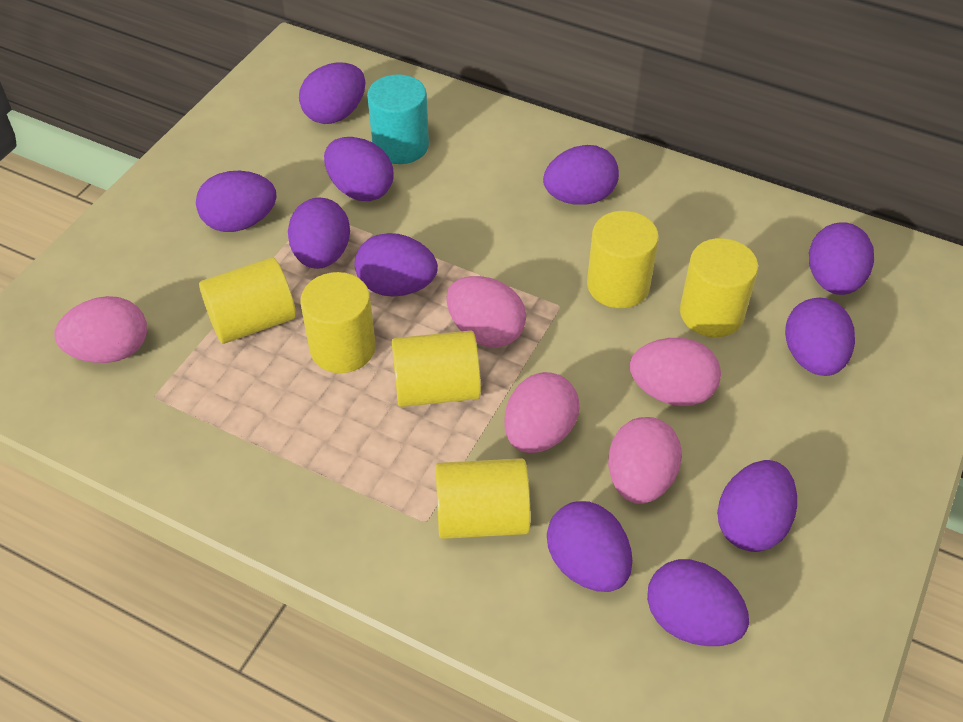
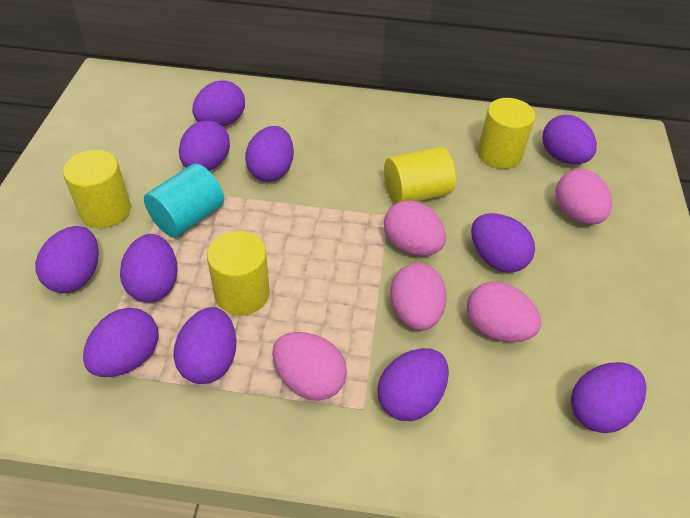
yellow cylinder: [199,257,296,344] [301,272,376,373] [392,331,481,407] [436,458,531,539] [587,211,659,308] [680,238,758,337] = 6 -> [63,150,131,228] [207,231,270,316] [384,147,456,204] [478,98,535,169] = 4

